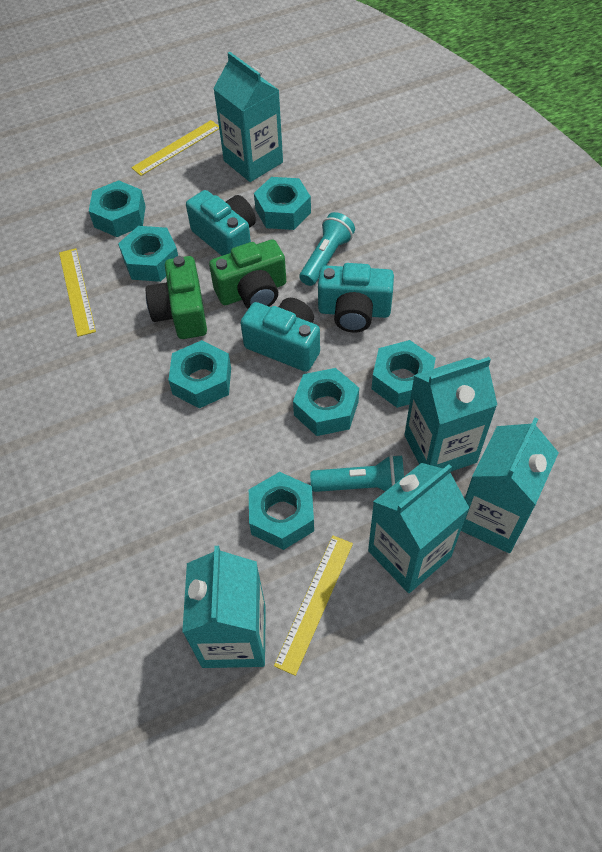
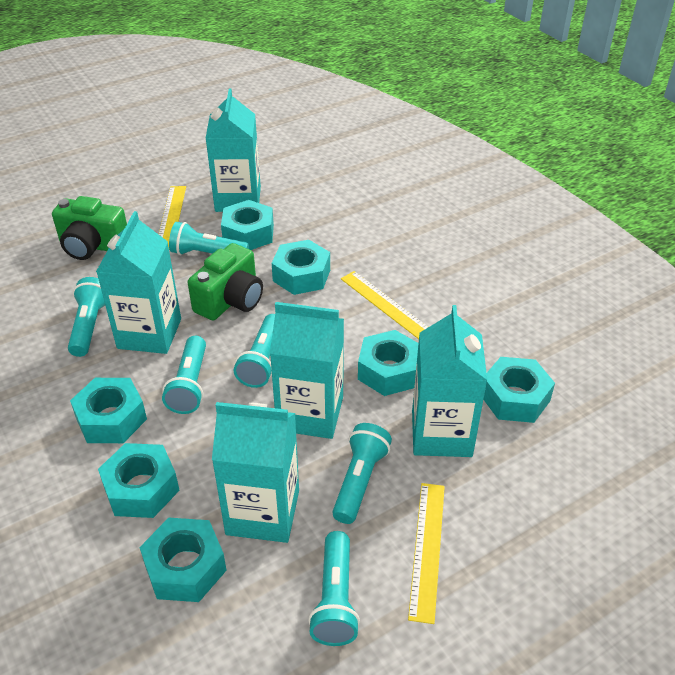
turquoise camera: [186,190,256,256] [241,298,320,372] [318,263,394,333] = 3 -> none = 0
turquoise flashlight: [299,212,355,286] [310,455,404,492] = 2 -> [68,277,105,357] [162,336,206,414] [169,222,249,255] [234,314,275,388] [308,531,360,646] [332,423,392,524] = 6

